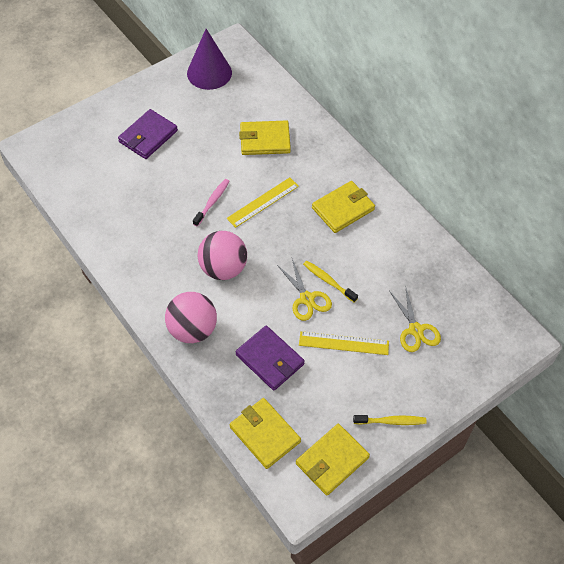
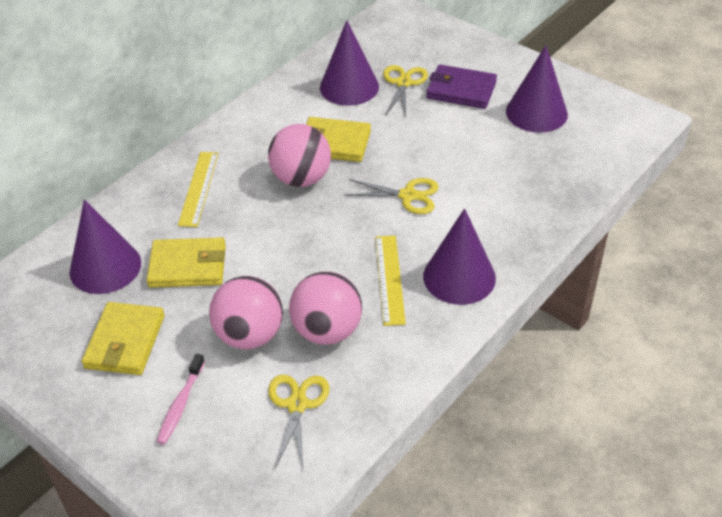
pink ball: [165,292,217,343] [198,231,247,280] = 2 -> [209,276,283,349] [268,124,331,187] [289,271,362,345] = 3
purple cone: [187,29,232,90] = 1 -> [70,199,141,294] [320,20,379,106] [423,208,496,305] [506,45,568,133] = 4
purple wallet: [118,109,178,159] [235,326,305,391] = 2 -> [426,64,497,109] = 1
yellow scissors: [276,259,332,321] [389,288,441,352] = 2 -> [268,375,329,469] [344,178,438,214] [383,65,428,117] = 3
yellow toothbrush: [303,261,358,302] [353,415,427,425] = 2 -> none = 0
yellow wallet: [230,398,301,469] [239,120,291,155] [296,424,370,496] [312,181,375,233] = 4 -> [82,302,165,375] [147,237,226,288] [306,117,371,162] = 3

